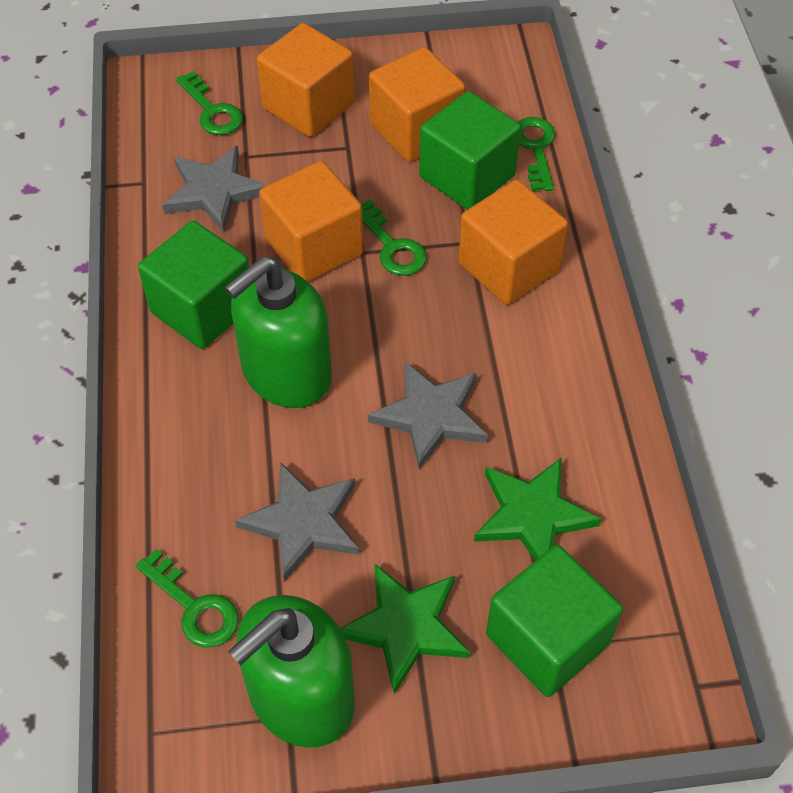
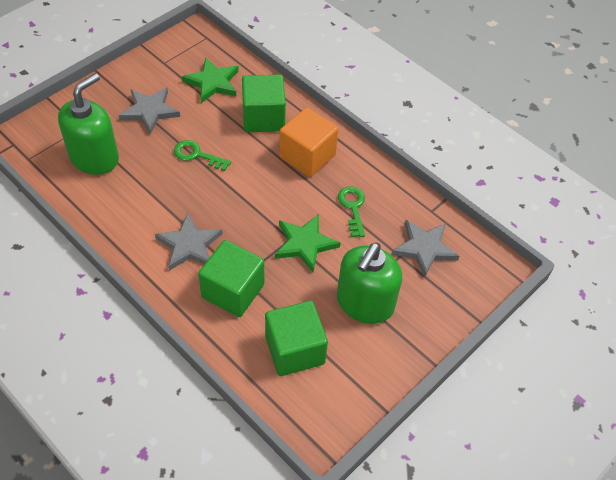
green key: [136,549,239,647] [176,71,243,135] [361,200,427,276] [518,117,555,191] = 4 -> [174,140,231,171] [338,186,365,237] = 2
orange cube: [257,23,355,137] [259,161,363,282] [369,47,465,162] [458,180,568,305] = 4 -> [279,108,338,177] = 1

